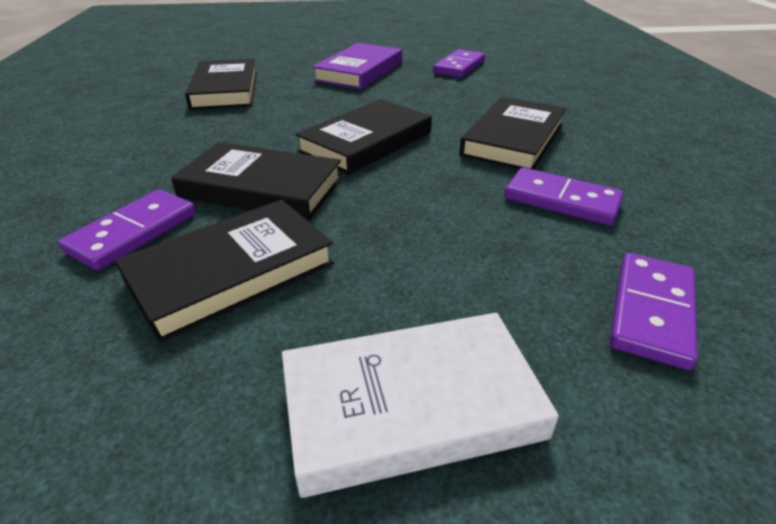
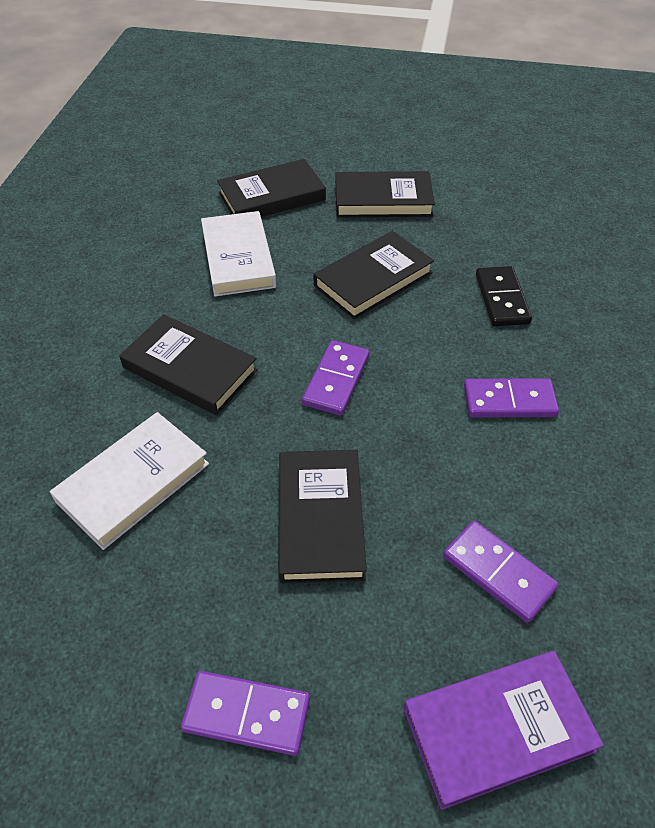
black domino: none = 0 -> [476,266,532,326] = 1
white book: [282,313,559,498] = 1 -> [50,412,209,550] [201,211,276,296] = 2

